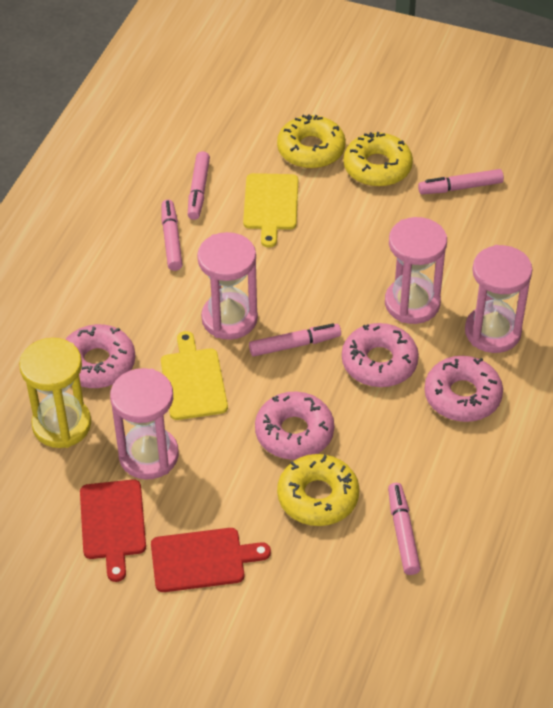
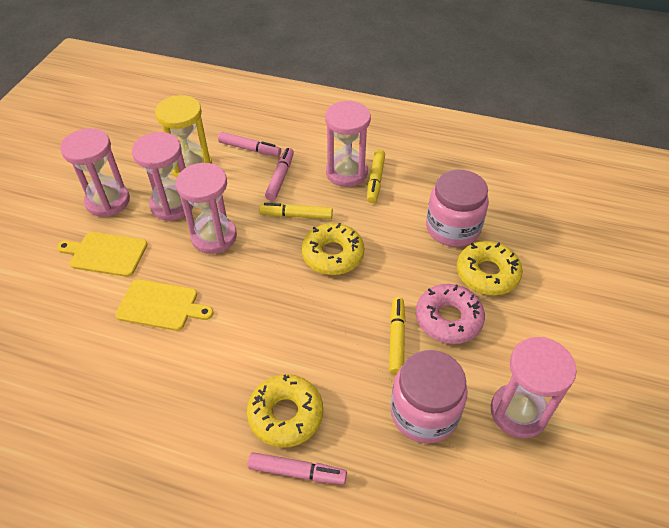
pink donut: [65,324,135,388] [255,391,334,460] [342,323,419,387] [424,356,503,422] = 4 -> [416,284,485,344] = 1
pink hourglass: [110,368,179,480] [197,232,258,340] [385,217,447,324] [465,245,532,353] = 4 -> [60,128,130,217] [132,132,193,221] [176,163,237,254] [325,100,371,187] [491,337,577,438] = 5
pink jar: none = 0 -> [390,350,467,443] [426,170,489,247] = 2
pink marker: [161,199,183,271] [188,151,210,220] [249,323,341,357] [388,483,421,575] [418,169,504,194] = 5 -> [218,132,281,157] [248,452,347,484] [265,148,294,201] = 3
red cutting board: [80,479,146,582] [151,528,271,592] = 2 -> none = 0
yellow marker: none = 0 -> [259,203,333,219] [367,149,385,203] [389,297,405,375] = 3

